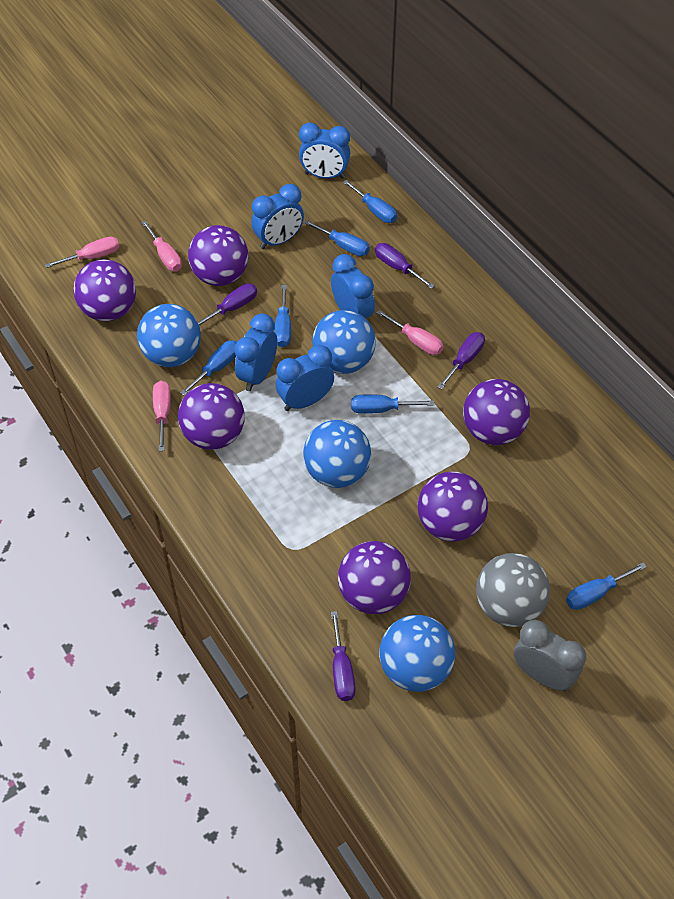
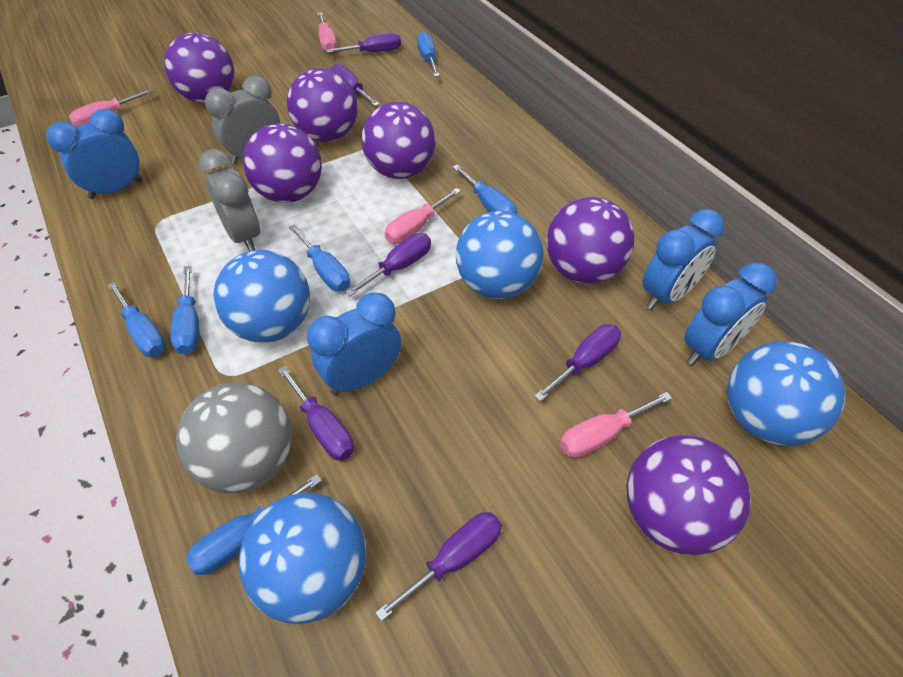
blue clock: [234,313,277,391] [251,184,304,249] [276,345,334,411] [299,122,350,179] [331,254,375,319] = 5 -> [47,109,143,199] [307,292,401,395] [642,209,724,310] [684,263,777,366] = 4
grey clock: [514,620,586,691] = 1 -> [199,149,260,251] [205,76,280,164] = 2
purple screwdriver: [198,284,257,326] [331,611,355,701] [375,243,434,289] [437,332,485,389] = 4 -> [278,366,354,461] [326,33,401,53] [330,64,380,106] [345,233,431,296] [375,512,502,621] [534,324,621,402] = 6

